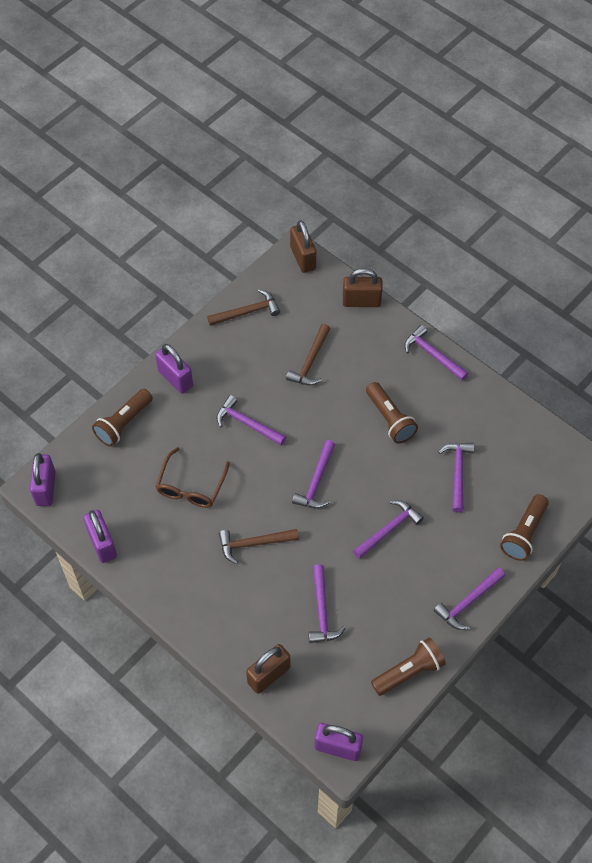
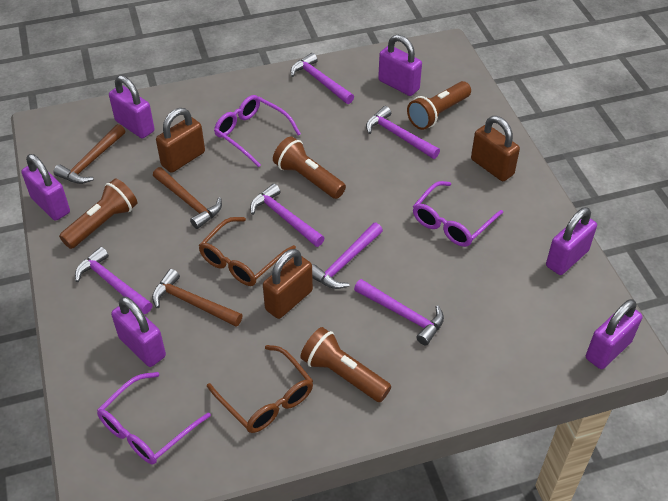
brown glasses: [155,447,230,508] = 1 -> [199,217,296,286] [207,345,313,433] = 2
purple glasses: none = 0 -> [97,372,211,464] [214,95,301,167] [413,181,503,247] = 3
purple hammer: [216,395,286,445] [292,440,335,509] [308,564,346,643] [353,500,424,559] [404,325,468,381] [434,568,505,630] [438,443,474,512] = 7 -> [75,247,153,314] [250,183,325,247] [291,53,354,104] [312,223,383,289] [354,279,444,345] [366,106,440,159] = 6
purple padlock: [30,453,56,506] [83,510,117,563] [155,344,193,394] [314,723,363,761] = 4 -> [21,154,70,221] [109,75,154,139] [111,296,166,367] [378,35,422,96] [546,207,597,275] [586,299,643,369] = 6

